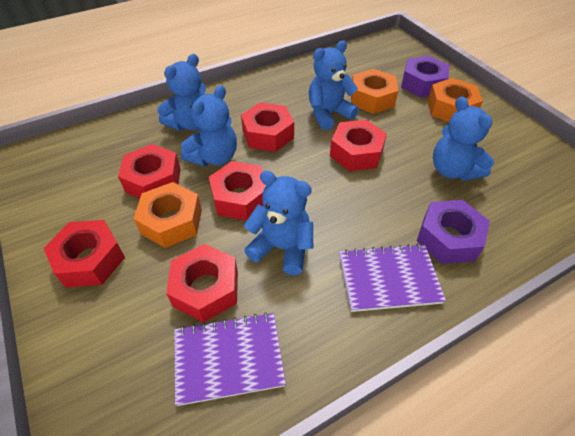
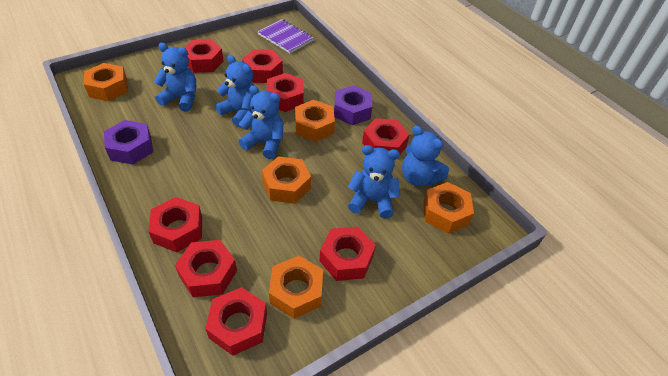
orange nut: [134,182,202,248] [351,69,398,114] [427,78,483,122] = 3 -> [84,63,128,101] [262,156,311,204] [269,256,323,319] [295,100,335,142] [423,182,474,234] = 5
purple notebook: [174,312,286,406] [339,243,446,312] = 2 -> [257,19,314,53] = 1
red nut: [43,220,125,288] [118,144,181,198] [166,244,238,322] [209,161,267,221] [241,102,294,152] [330,120,387,171] = 6 -> [148,197,202,252] [175,240,237,297] [184,39,224,73] [205,287,267,356] [242,49,283,83] [266,73,304,112] [320,226,376,281] [362,118,410,154] = 8

